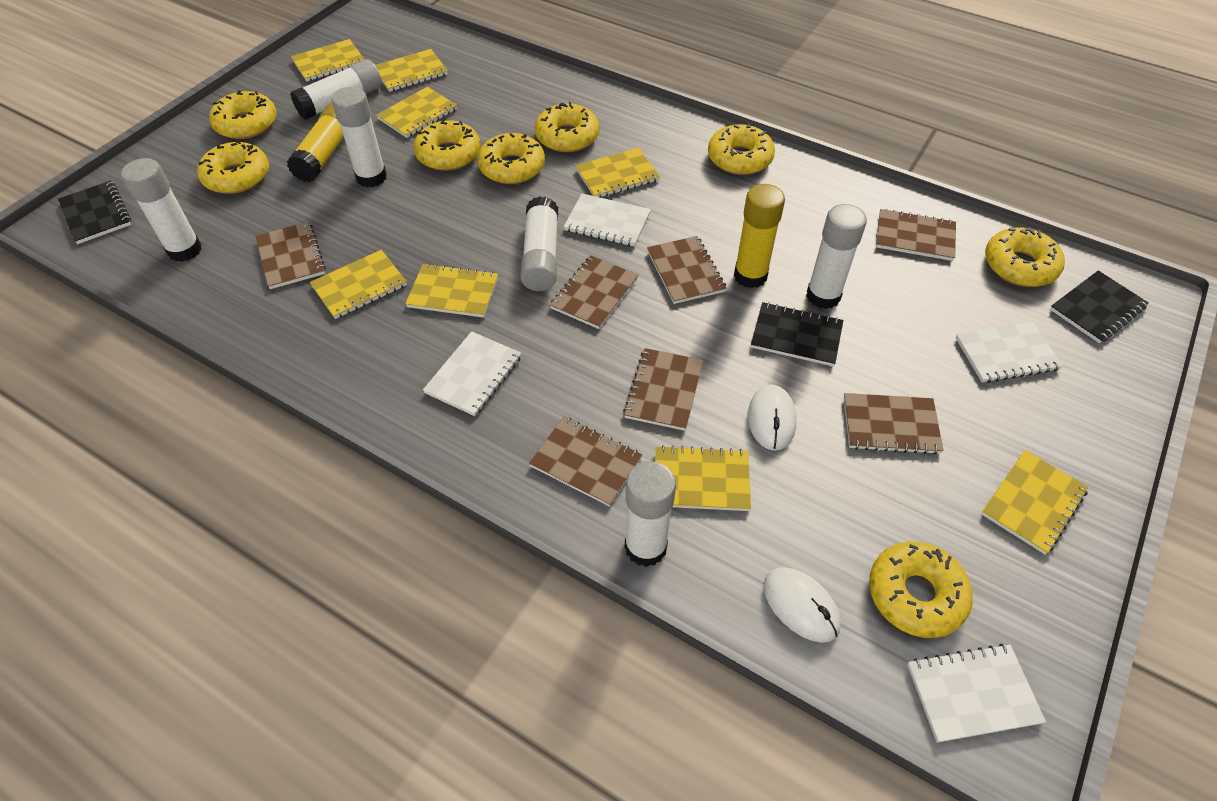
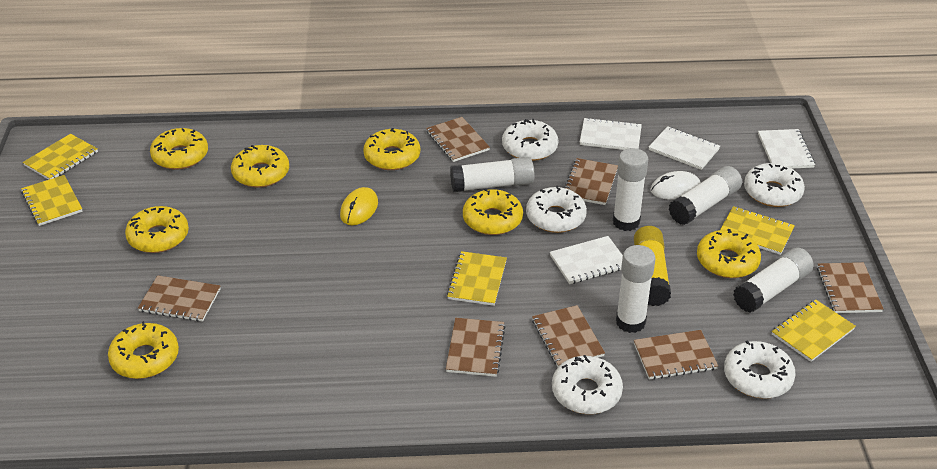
black notebook: [58,181,131,244] [751,302,843,366] [1050,270,1149,343] = 3 -> none = 0
white donut: none = 0 -> [502,119,558,161] [526,185,587,233] [552,355,623,414] [724,341,796,399] [744,163,805,207] = 5
white glue stick: [121,158,202,262] [290,59,382,120] [332,87,387,187] [520,196,558,291] [625,461,676,567] [806,204,867,309] = 6 -> [450,157,535,192] [613,148,648,231] [616,245,655,333] [669,166,742,225] [733,248,814,313] = 5
white mouse: [748,384,797,451] [764,567,841,643] = 2 -> [650,171,701,200] = 1
yellow donut: [197,141,269,194] [209,91,277,139] [414,120,481,171] [477,133,545,184] [535,102,600,152] [708,124,775,175] [869,542,973,638] [985,227,1065,287] = 8 -> [108,321,179,379] [125,206,189,253] [150,128,208,170] [231,145,289,188] [363,128,420,170] [463,188,523,235] [697,229,761,278] = 7
yellow glue stick: [287,103,344,182] [734,184,785,288] = 2 -> [634,226,671,306] = 1
yellow mouse: none = 0 -> [340,187,378,225] = 1
yellow notebook: [291,39,365,81] [310,250,407,319] [375,49,448,92] [376,87,457,138] [405,263,498,318] [575,148,660,198] [655,445,751,511] [981,450,1089,554] = 8 -> [21,175,83,226] [23,134,98,180] [447,251,507,306] [720,206,795,255] [772,300,856,362] = 5

